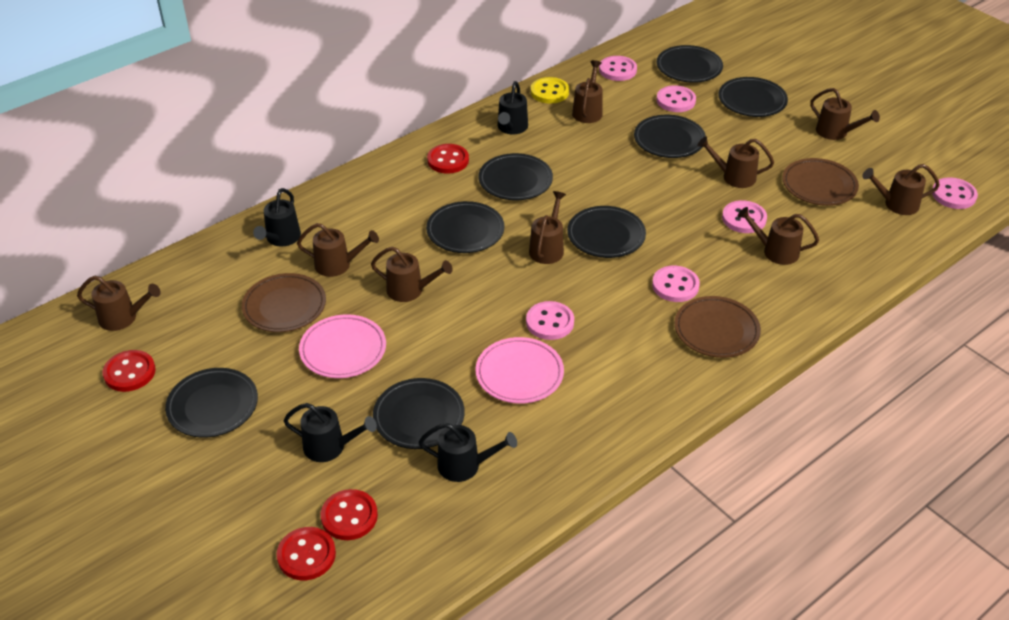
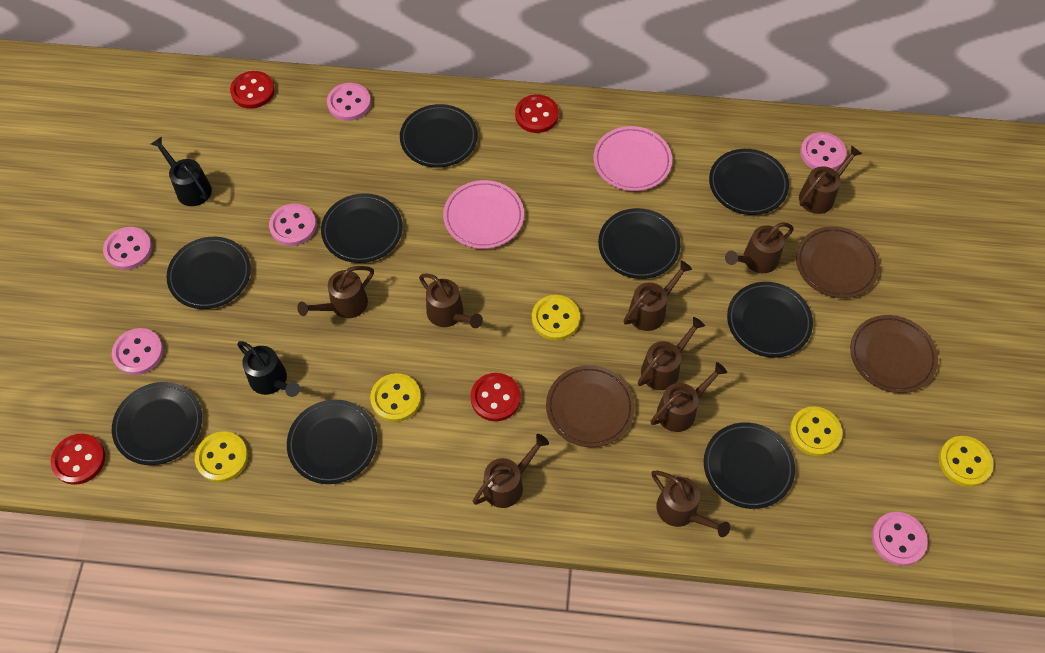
black plate: [165,368,258,438] [373,378,465,449] [426,201,504,253] [479,153,553,200] [567,206,646,258] [634,115,706,158] [657,45,723,83] [718,77,788,117] = 8 -> [112,382,202,465] [166,237,251,309] [287,400,377,484] [321,193,403,263] [400,104,477,168] [598,208,681,279] [704,422,795,509] [709,149,789,215] [727,282,813,358] = 9
black watering can: [253,188,301,247] [283,403,377,462] [419,423,517,482] [498,81,528,134] = 4 -> [151,136,212,206] [237,341,300,397] = 2
yellow button: [531,77,569,104] = 1 -> [195,431,248,482] [370,373,421,422] [532,295,580,340] [790,406,843,456] [939,436,994,487] = 5

